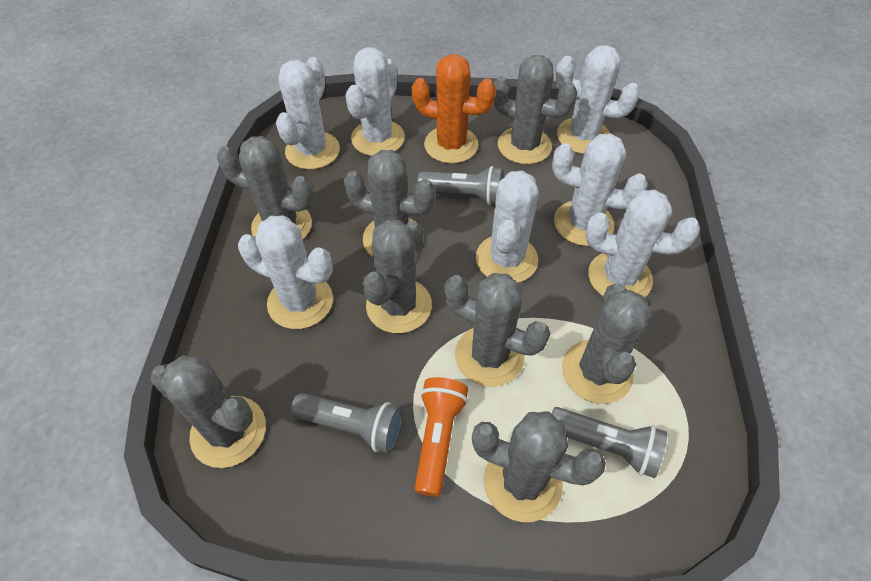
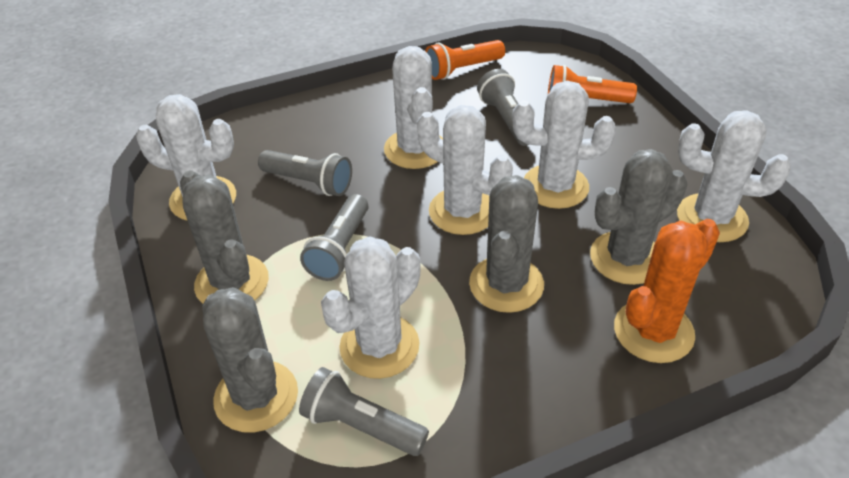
grey cactus: [151,355,266,468] [217,136,314,239] [344,150,435,257] [363,220,432,333] [444,273,551,387] [472,411,606,522] [493,55,578,164] [562,283,652,404] = 8 -> [180,171,269,303] [202,287,298,433] [469,175,544,313] [590,149,688,285] = 4
grey flashlight: [291,393,403,453] [417,166,503,205] [552,407,668,478] = 3 -> [258,150,352,196] [299,367,429,456] [300,194,369,281] [477,69,528,146] = 4
orange flashlight: [415,377,468,497] = 1 -> [425,40,505,80] [548,65,637,103] = 2
white cactus: [238,216,333,329] [276,57,340,170] [345,47,405,156] [476,171,539,283] [552,134,648,246] [555,45,640,154] [586,190,700,297] = 7 -> [136,94,236,221] [321,236,421,379] [384,46,443,169] [417,105,513,235] [512,81,616,209] [677,110,791,242] = 6

